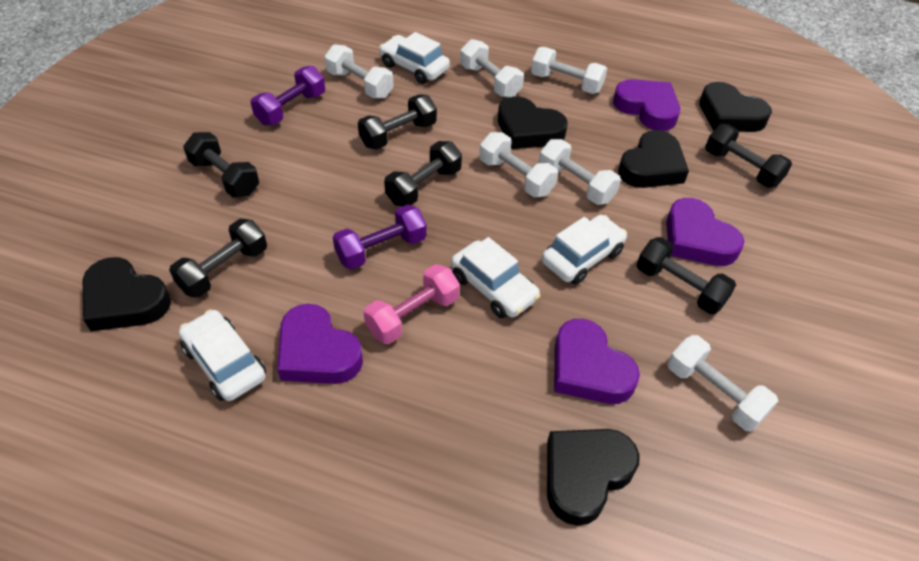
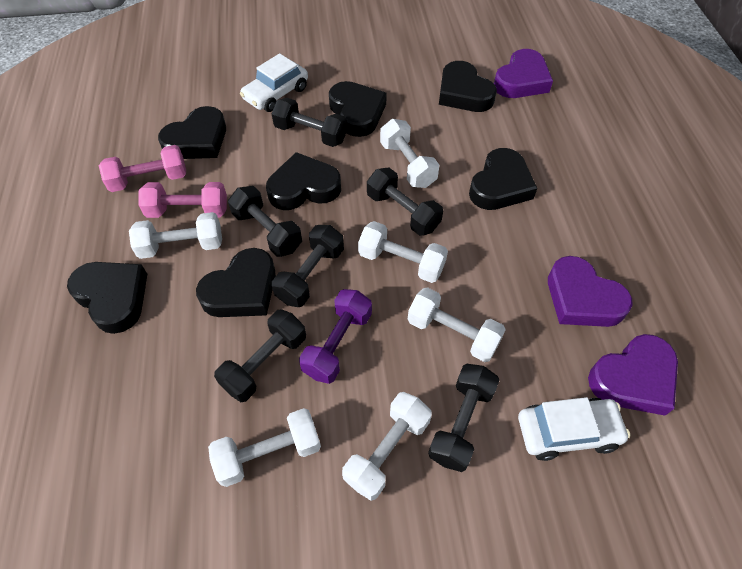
black heart: [83,257,171,331] [498,96,568,149] [547,429,640,526] [618,130,689,188] [699,82,772,132] = 5 -> [67,262,147,334] [158,106,226,159] [196,248,276,317] [266,152,341,210] [329,81,387,137] [439,61,497,112] [469,148,537,210] = 7
pink dumbbell: [364,264,460,344] = 1 -> [99,145,186,192] [138,182,227,218] = 2
purple dumbbell: [251,66,325,125] [333,205,427,270] = 2 -> [299,289,372,384] = 1
purple heart: [277,304,363,384] [554,319,640,404] [613,79,680,131] [666,198,744,266] = 4 -> [494,49,553,98] [548,256,633,327] [588,334,678,416] = 3
white car: [179,309,266,401] [379,32,450,84] [451,237,541,318] [541,215,627,285] = 4 -> [240,53,308,112] [518,397,630,461] = 2

